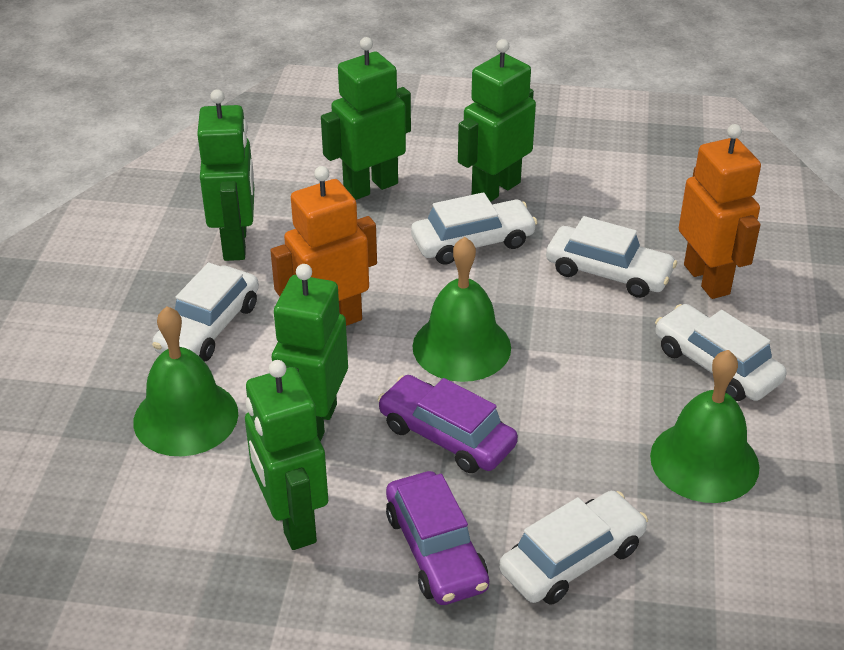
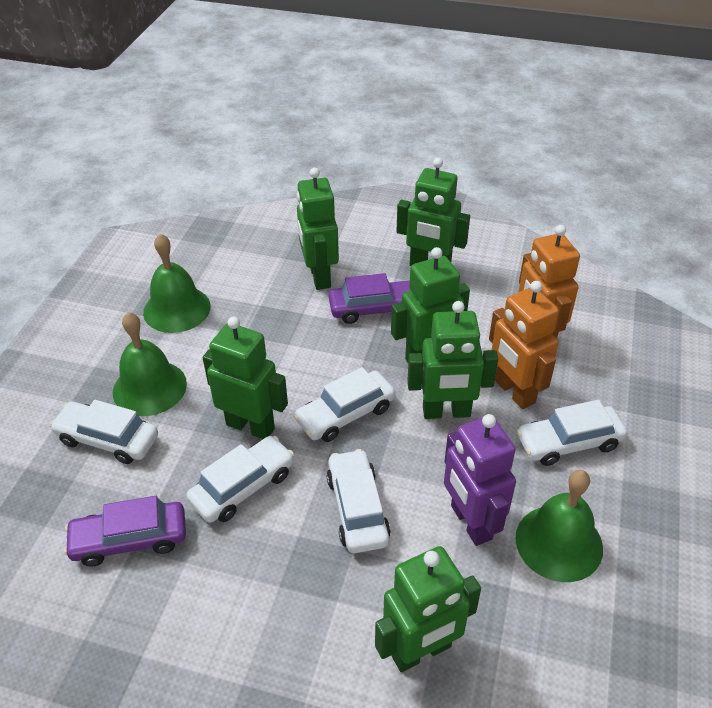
green robot: [197,89,255,261] [245,360,328,550] [272,264,348,442] [321,37,411,200] [458,39,536,202] = 5 -> [203,317,288,439] [297,168,339,290] [375,546,481,672] [391,247,470,363] [396,158,470,266] [407,301,498,419] = 6
purple robot: none = 0 -> [444,414,516,546] = 1

